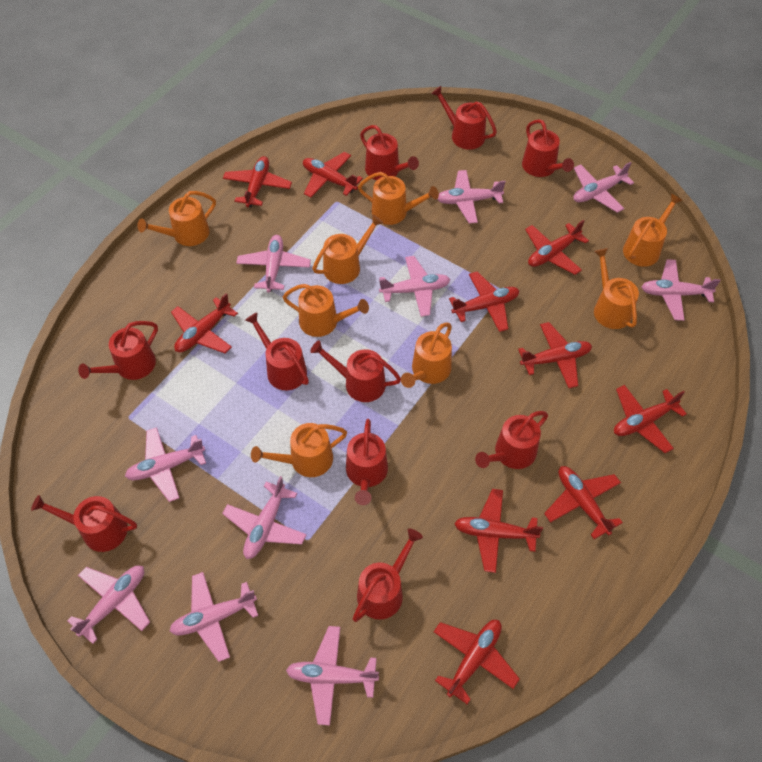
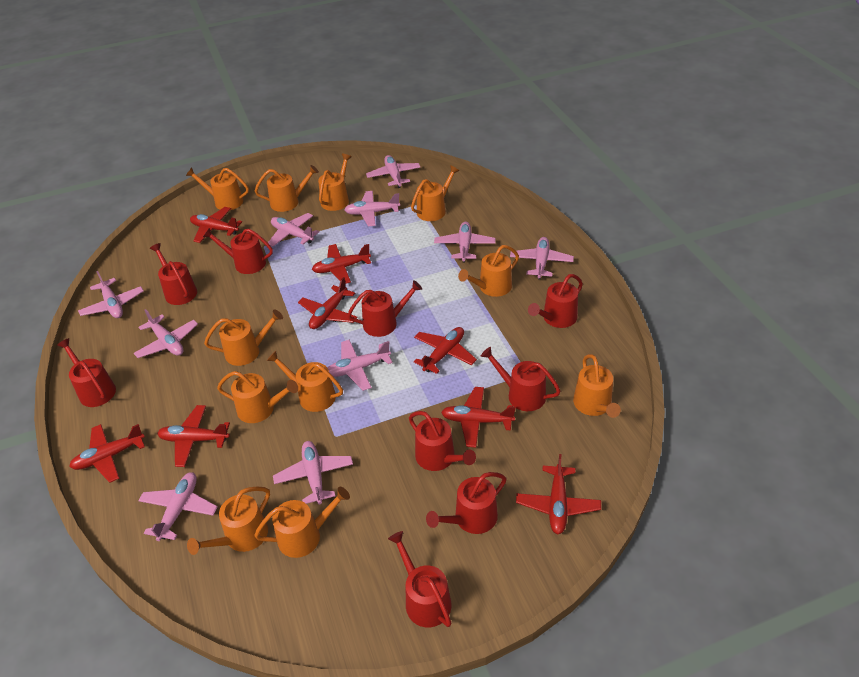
orange watering can: [137,191,216,246] [251,423,347,477] [283,284,369,337] [313,215,383,284] [358,172,439,225] [401,323,452,388] [594,248,639,329] [623,194,683,267] = 8 -> [186,168,249,210] [187,487,270,555] [204,309,283,366] [217,371,298,423] [254,487,350,558] [255,165,319,212] [267,351,343,412] [318,154,352,211] [411,165,460,221] [458,245,519,297] [573,354,621,418] = 11
red plane: [171,293,238,353] [223,156,292,207] [303,152,363,198] [434,620,520,704] [449,271,519,332] [454,489,543,573] [518,322,592,388] [525,220,589,275] [544,466,623,539] [614,385,687,453] = 10 -> [69,424,145,483] [157,405,230,467] [190,207,242,243] [298,277,358,329] [312,244,371,284] [414,327,477,374] [441,387,516,448] [516,454,601,534] = 8
red watering can: [31,495,137,552] [78,321,158,380] [245,312,309,390] [310,340,401,402] [346,419,388,505] [352,528,423,622] [360,125,419,180] [431,86,497,150] [475,411,548,469] [522,119,574,177] = 10 -> [57,338,116,407] [150,243,197,305] [203,228,273,274] [347,280,422,337] [388,531,451,627] [409,411,476,471] [426,472,506,534] [481,347,561,411] [528,274,583,328] = 9

